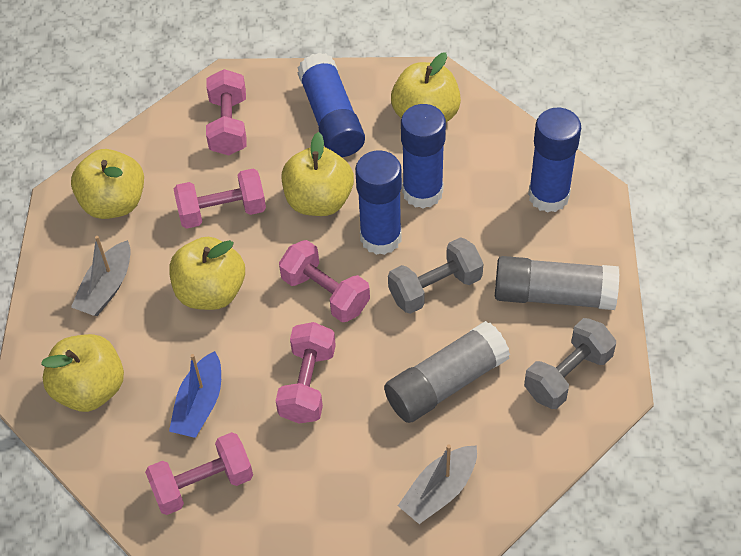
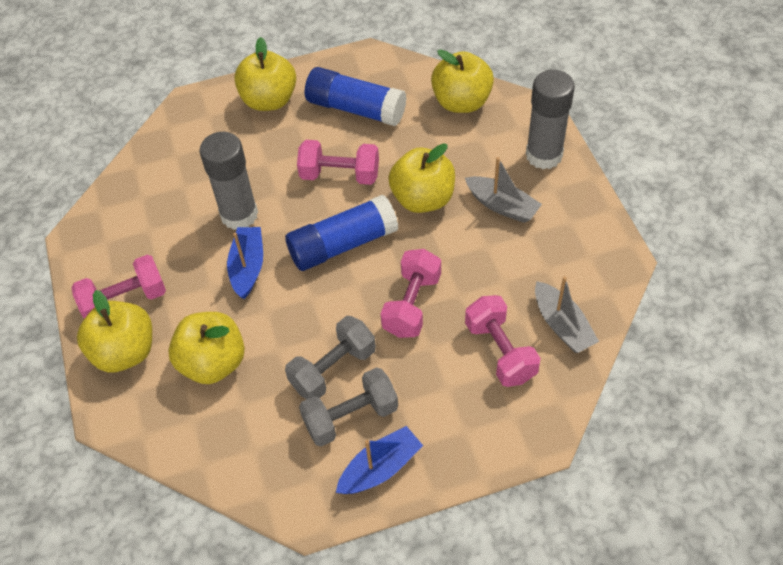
blue boat: [169,351,221,438] = 1 -> [227,227,263,299] [336,426,423,494] = 2
blue glue stick: [298,53,365,157] [355,150,402,255] [401,104,446,209] [528,108,581,213] = 4 -> [285,195,398,271] [305,67,407,126] = 2
pink dumbbell: [145,432,253,515] [174,169,266,229] [206,69,247,155] [276,322,336,424] [279,240,370,322] = 5 -> [72,255,166,319] [297,140,379,185] [381,249,441,338] [465,295,541,387] = 4

